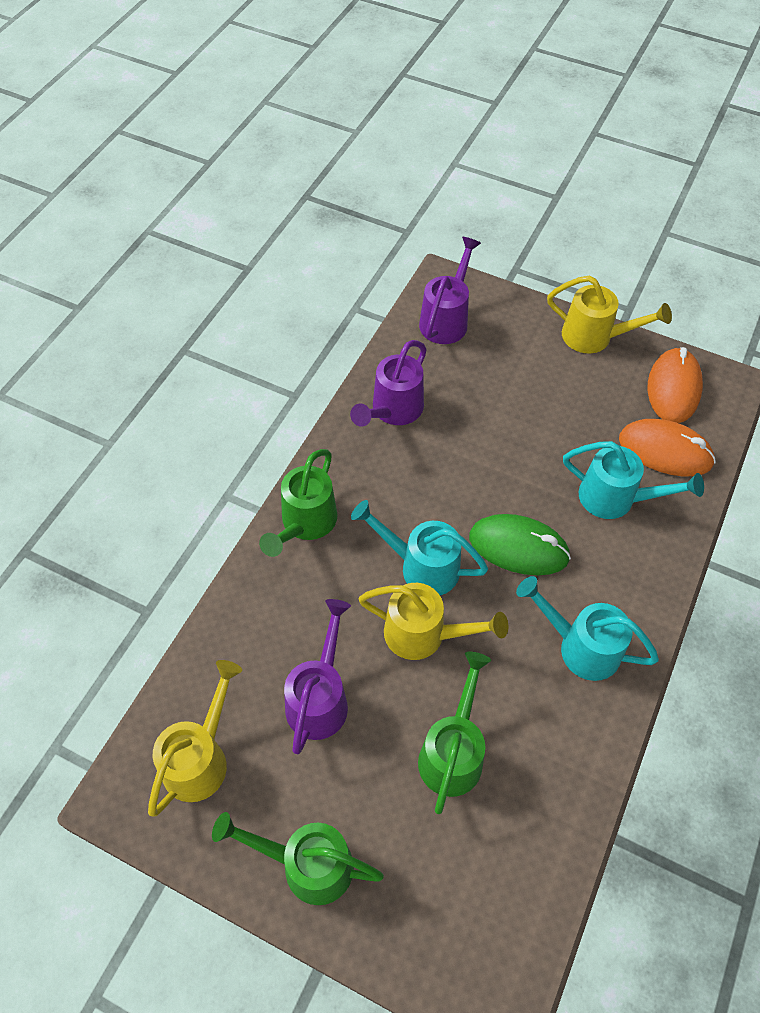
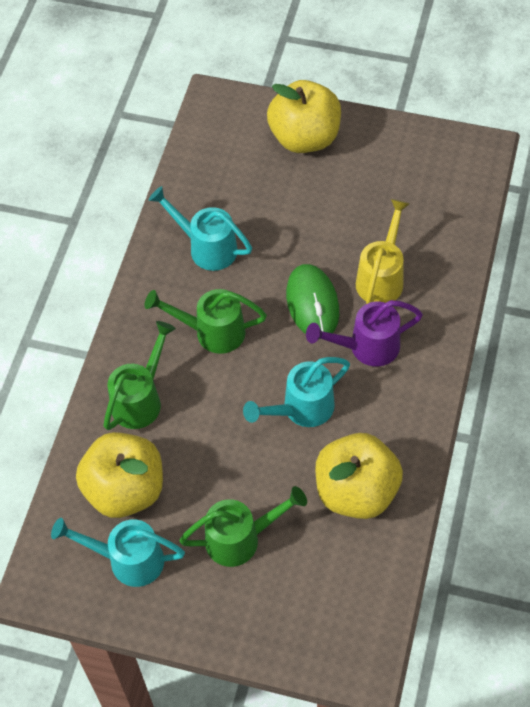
orange mouse: [619,419,716,476] [648,347,703,423] = 2 -> none = 0
purple watering can: [284,599,351,754] [350,340,427,427] [419,237,481,344] = 3 -> [306,300,423,366] = 1
yellow apple: none = 0 -> [76,432,163,518] [267,80,341,153] [315,433,403,519] = 3
yellow watering can: [148,660,242,817] [359,583,508,660] [547,276,672,353] = 3 -> [356,199,410,304] = 1

